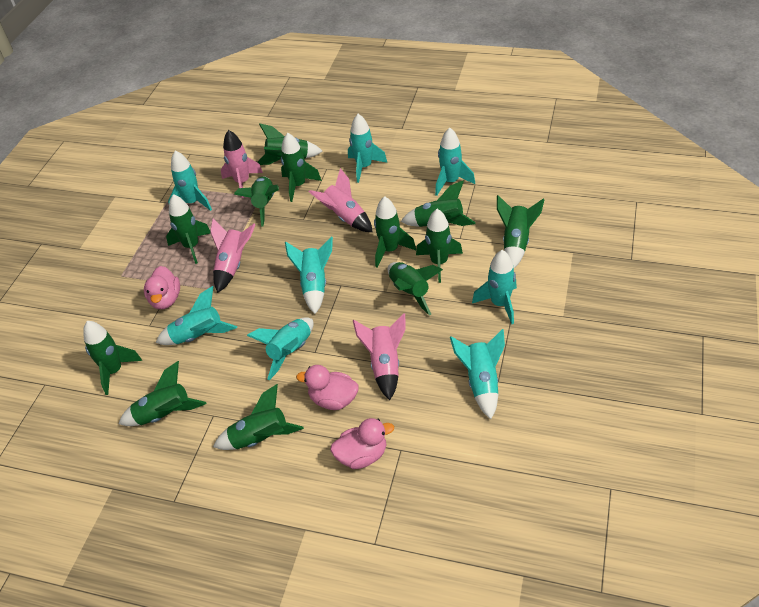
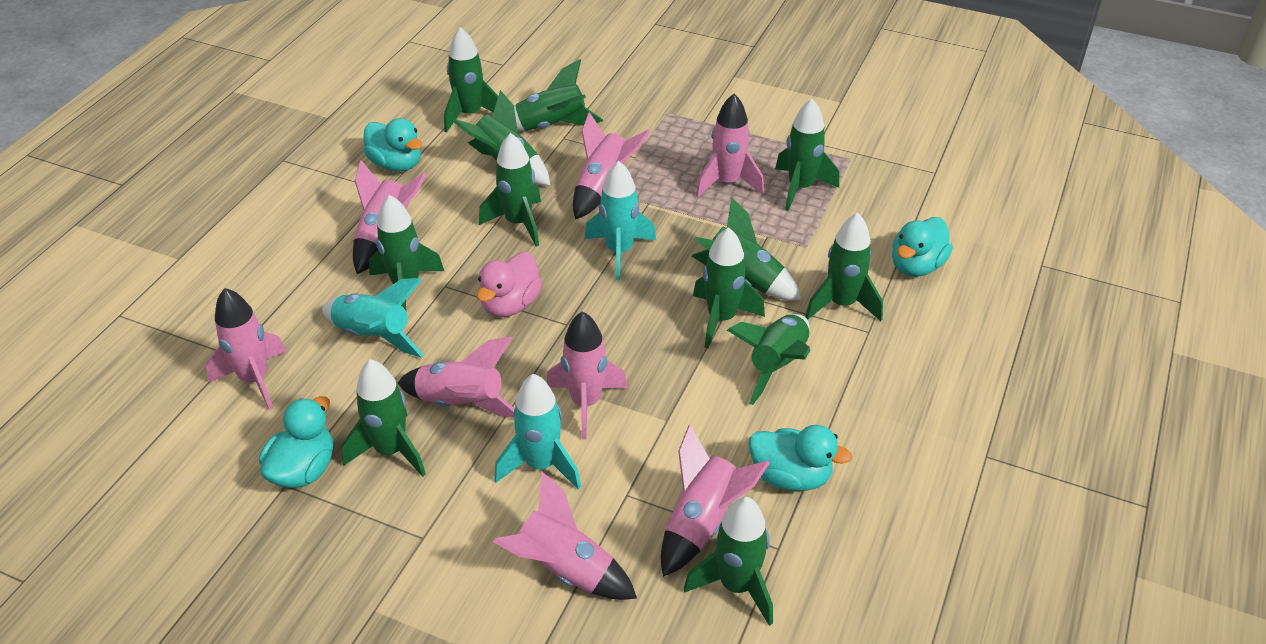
pink duck: [144,266,180,309] [296,365,359,410] [330,418,394,469] = 3 -> [477,252,542,317] = 1
pink rocket: [210,219,256,293] [221,130,263,198] [309,168,372,232] [353,313,406,400] = 4 -> [206,288,287,410] [353,160,427,274] [398,337,515,418] [493,472,637,600] [547,311,628,440] [573,112,650,219] [661,425,770,577] [695,94,764,198] = 8
turquoise duck: none = 0 -> [259,396,333,488] [364,118,422,172] [749,425,852,491] [892,217,953,277] = 4
turquoise rocket: [156,286,237,345] [168,150,212,211] [247,317,314,380] [285,237,333,314] [348,114,387,183] [435,128,475,196] [450,329,505,419] [472,250,517,324] = 8 -> [322,278,424,358] [494,374,581,490] [584,161,656,280] = 3

